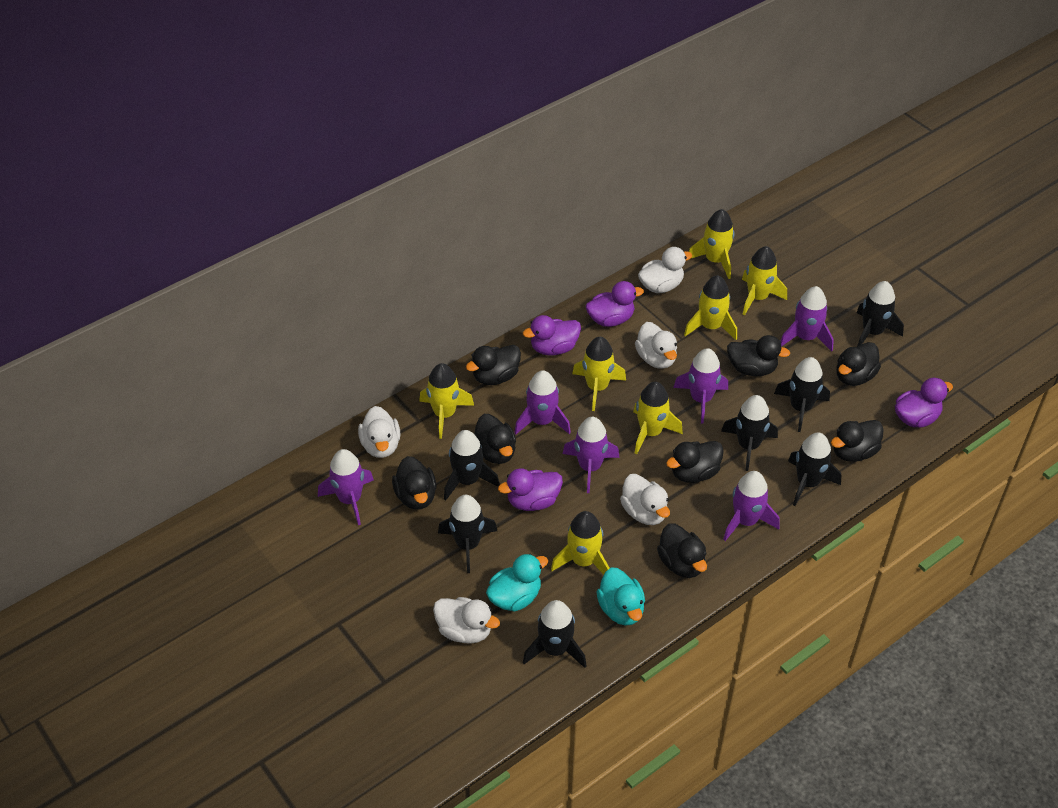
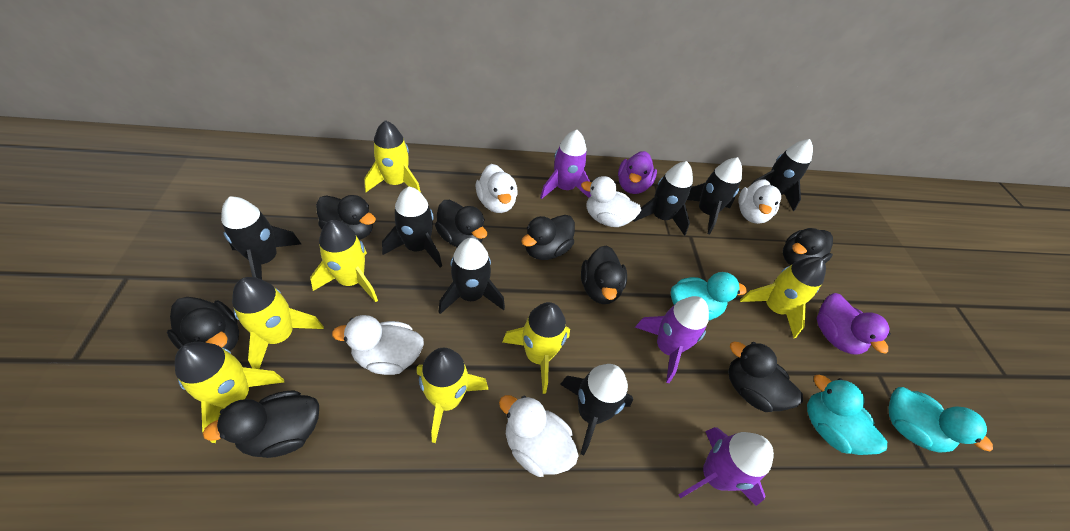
purple duck: [498,468,563,511] [523,315,581,355] [586,281,644,327] [895,378,953,427] = 4 -> [618,151,657,194] [817,293,891,355] = 2
purple rocket: [318,449,374,525] [514,370,571,435] [563,417,619,493] [673,348,728,423] [723,471,779,541] [781,286,834,351] = 6 -> [540,130,591,199] [635,296,709,383] [679,427,774,506] = 3
turquoise duck: [486,554,548,612] [597,567,645,626] = 2 -> [671,272,747,320] [807,374,887,455] [889,387,993,452] = 3

